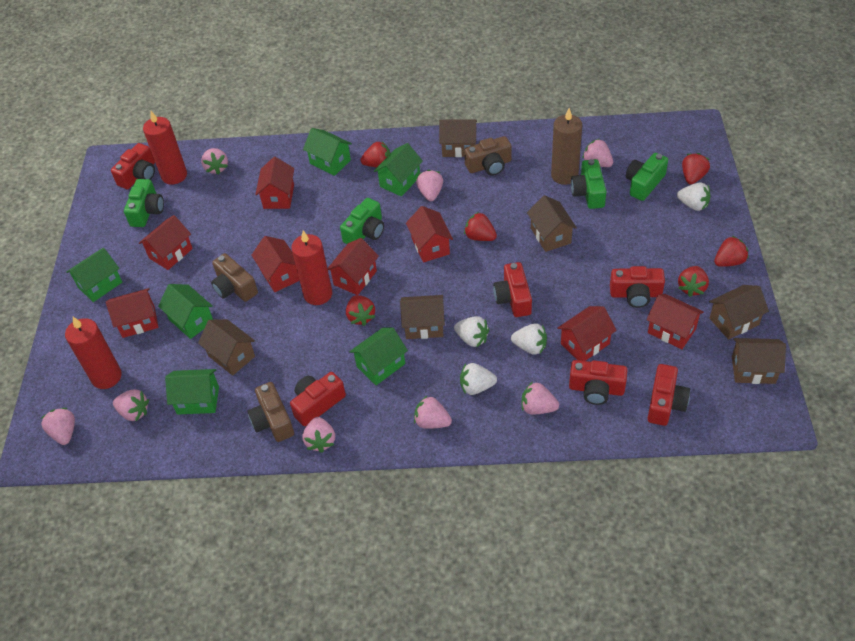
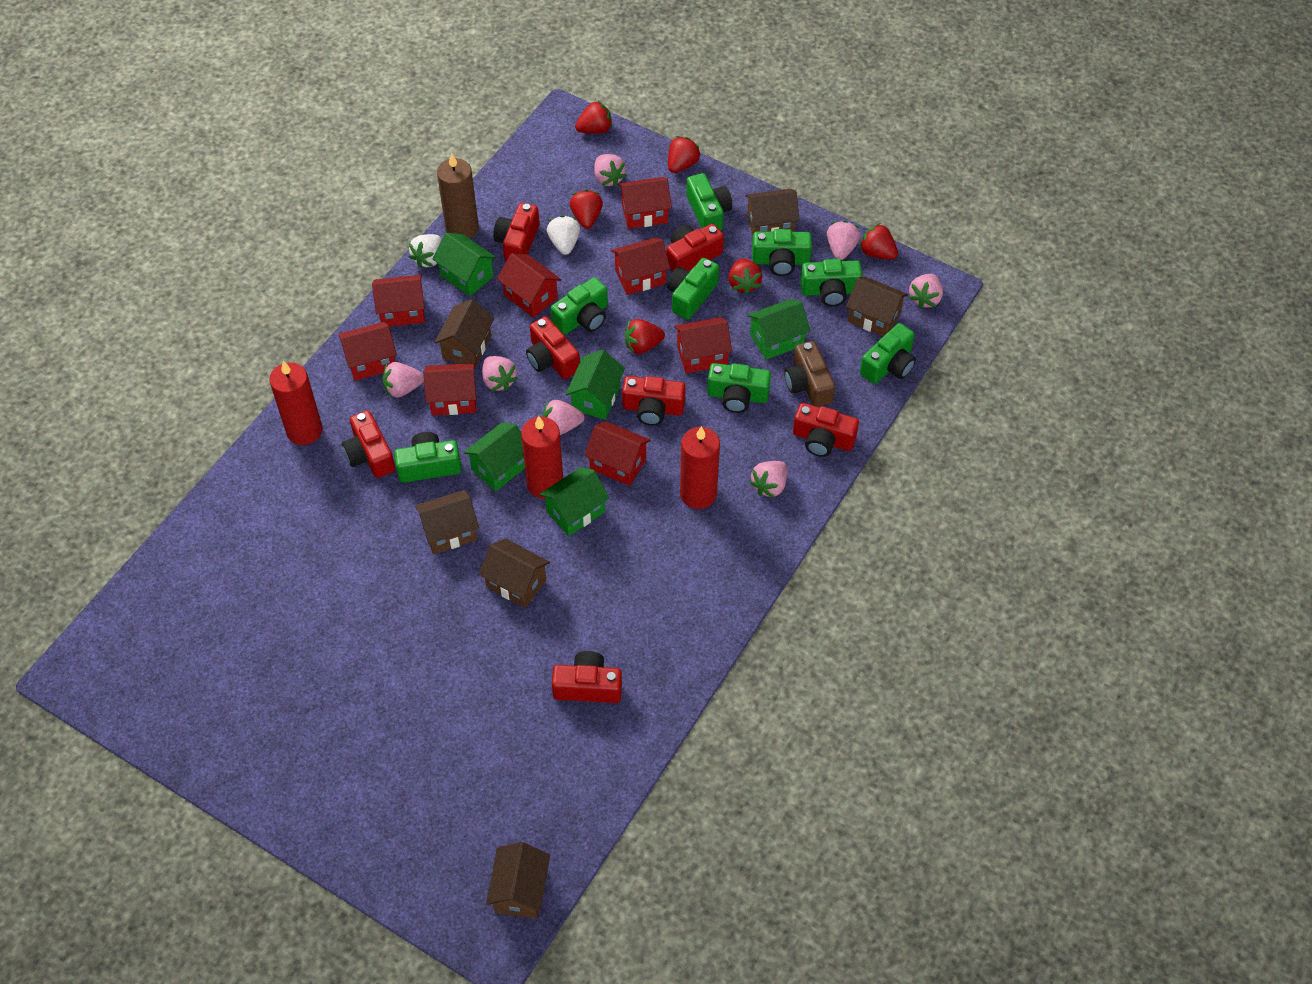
brown camera: [211,253,258,302] [247,382,294,442] [464,136,512,176] = 3 -> [784,341,835,407] = 1
green camera: [124,179,164,227] [340,198,384,244] [571,159,606,209] [626,153,668,201] = 4 -> [394,432,462,483] [551,277,608,335] [667,258,719,320] [686,173,732,231] [707,363,771,413] [752,229,812,276] [800,259,862,307] [860,323,916,384] = 8
green house: [66,248,122,302] [158,284,213,339] [165,369,219,415] [303,128,352,176] [349,327,408,385] [374,143,423,197] = 6 -> [433,233,497,296] [464,423,525,491] [540,467,609,536] [566,350,625,420] [747,299,811,360] = 5
pink strawberry: [41,408,75,445] [113,389,149,421] [201,148,228,175] [302,417,335,453] [414,396,452,429] [416,170,443,201] [522,381,559,415] [582,139,613,167] = 8 -> [383,362,424,398] [482,356,518,391] [543,400,584,435] [594,154,627,187] [749,461,787,498] [827,221,860,260] [908,274,943,309] = 7
red camera: [111,143,155,189] [290,372,346,426] [493,262,532,317] [569,360,627,405] [610,266,665,308] [647,364,690,426] = 6 -> [342,410,395,478] [493,203,539,261] [526,316,580,379] [552,651,622,703] [622,376,686,426] [666,224,724,272] [793,403,859,457] = 7
white strawberry: [454,316,489,347] [460,363,497,395] [511,323,547,355] [677,183,711,211] = 4 -> [409,234,442,268] [547,215,580,255] = 2

